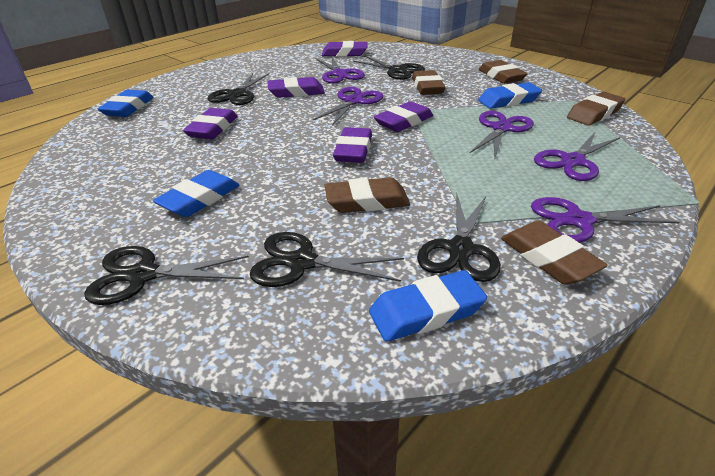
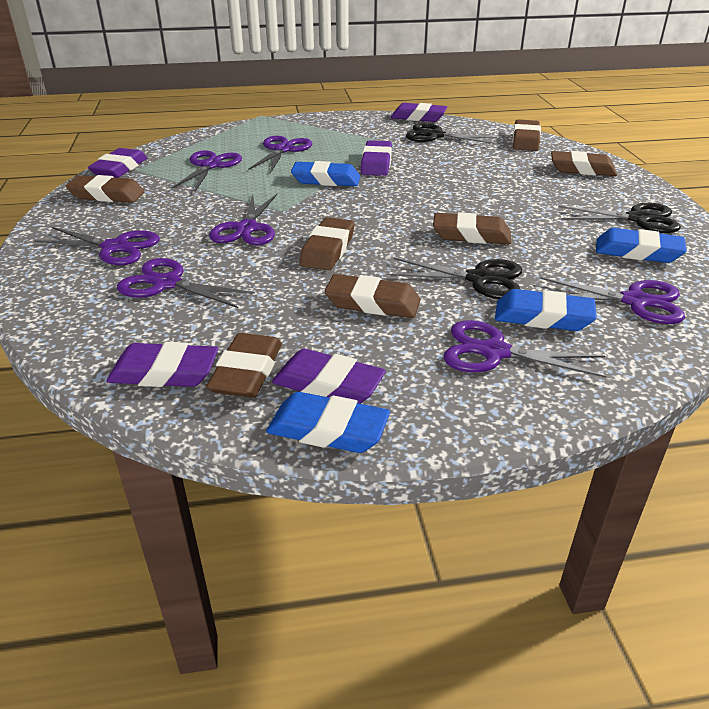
black scissors: [84,246,249,305] [207,73,270,105] [250,232,404,287] [353,55,425,80] [417,194,501,282] = 5 -> [388,258,522,299] [406,123,498,144] [558,203,681,233] = 3
brown eraser: [324,177,410,213] [412,70,446,95] [479,60,528,84] [501,221,608,285] [567,92,626,126] = 5 -> [65,175,145,203] [206,333,282,398] [299,217,354,271] [324,274,420,318] [433,212,511,244] [512,119,541,151] [551,151,617,176] = 7
purple scissors: [313,87,383,126] [316,55,365,83] [470,111,534,158] [531,197,679,243] [534,131,620,181] = 5 -> [35,227,160,265] [117,258,255,308] [172,150,242,192] [209,194,277,245] [248,136,312,173] [443,320,606,378] [540,277,685,324] = 7

